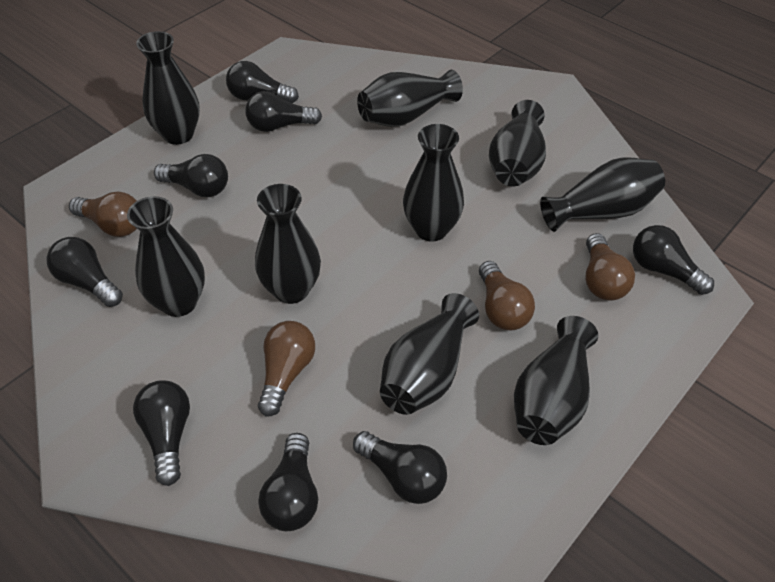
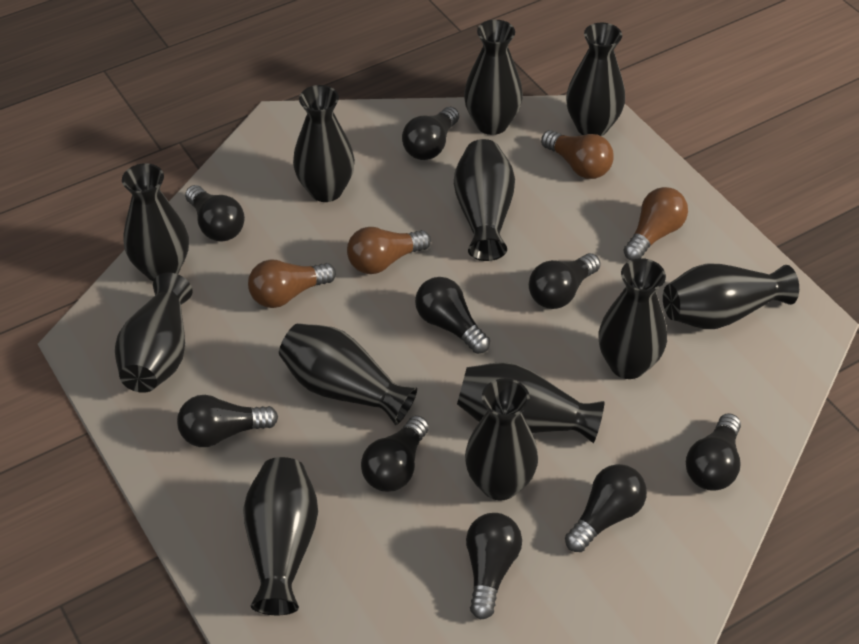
black light bulb: [46,237,123,307] [133,380,190,486] [154,154,228,197] [226,61,299,103] [245,91,322,132] [258,433,318,531] [353,431,447,504] [633,225,714,295] = 8 -> [177,395,278,447] [185,185,245,242] [361,415,429,492] [402,107,459,160] [415,277,490,354] [466,513,522,620] [529,253,600,309] [565,464,647,552] [686,413,741,491] = 9
black vase: [127,196,205,317] [136,31,200,145] [255,184,321,304] [357,70,463,127] [380,293,479,415] [403,124,464,241] [489,100,546,186] [514,316,598,445] [540,157,665,232] = 9 -> [115,273,193,393] [122,163,189,281] [243,457,318,615] [279,323,417,425] [293,85,355,202] [454,139,515,261] [457,362,604,443] [464,20,523,135] [465,378,538,501] [566,22,625,136] [599,258,667,379] [663,264,799,329] = 12

